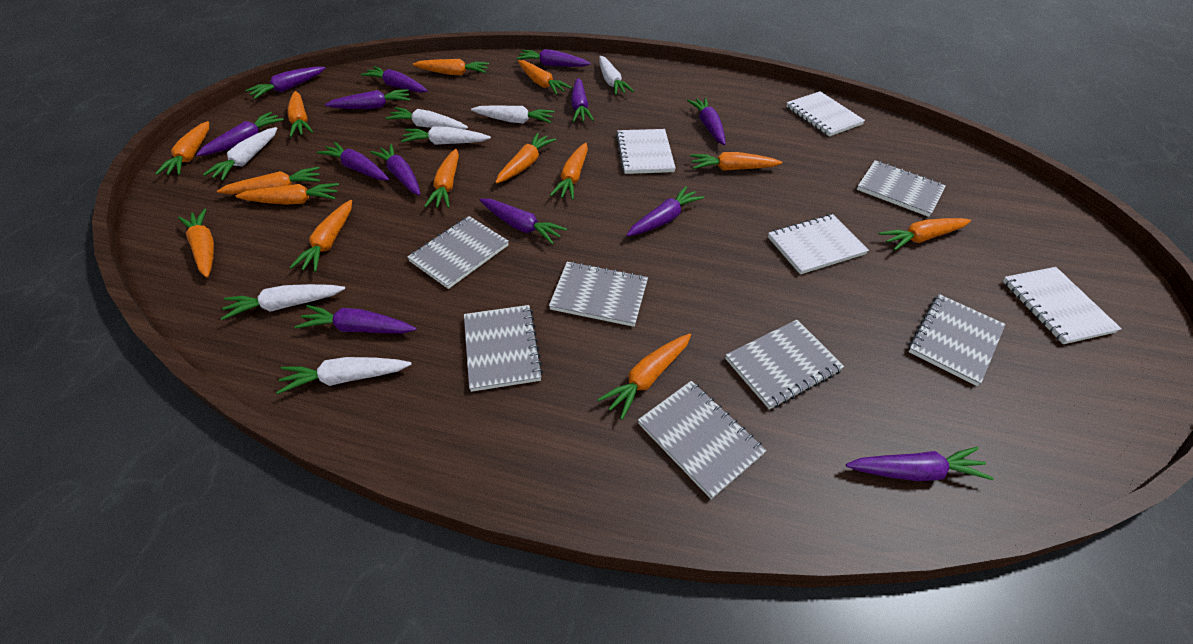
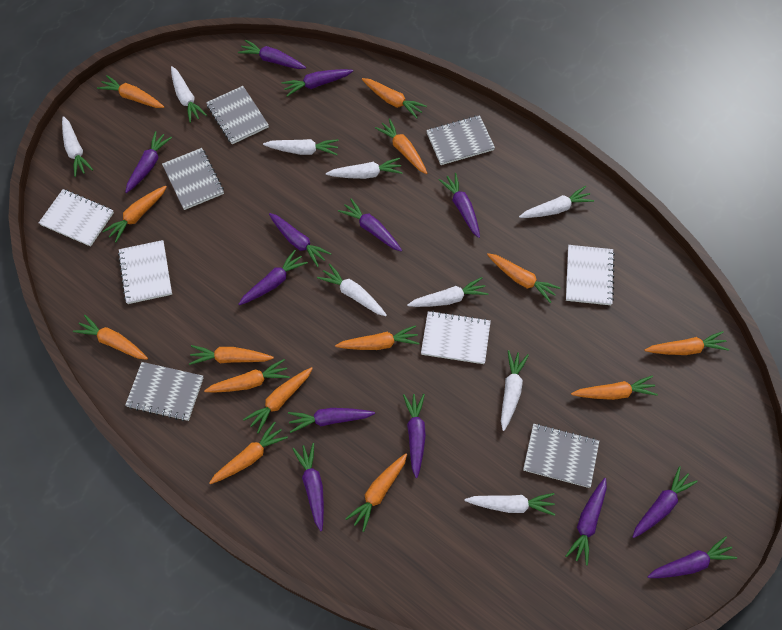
grey notebook: [407,216,509,289] [464,305,543,392] [549,261,648,327] [638,381,767,499] [725,320,845,409] [857,160,946,217] [908,294,1006,386] = 7 -> [125,362,204,421] [162,148,224,210] [206,86,269,144] [426,115,495,165] [523,424,599,488] = 5
white carrot: [203,127,278,180] [221,284,345,320] [276,357,412,394] [386,107,468,129] [401,127,491,145] [471,105,554,124] [599,56,634,95] = 7 -> [62,116,93,177] [171,66,207,123] [263,139,339,155] [317,264,387,316] [326,158,403,179] [407,277,488,307] [465,493,555,516] [501,350,529,431] [519,186,594,218] = 9

